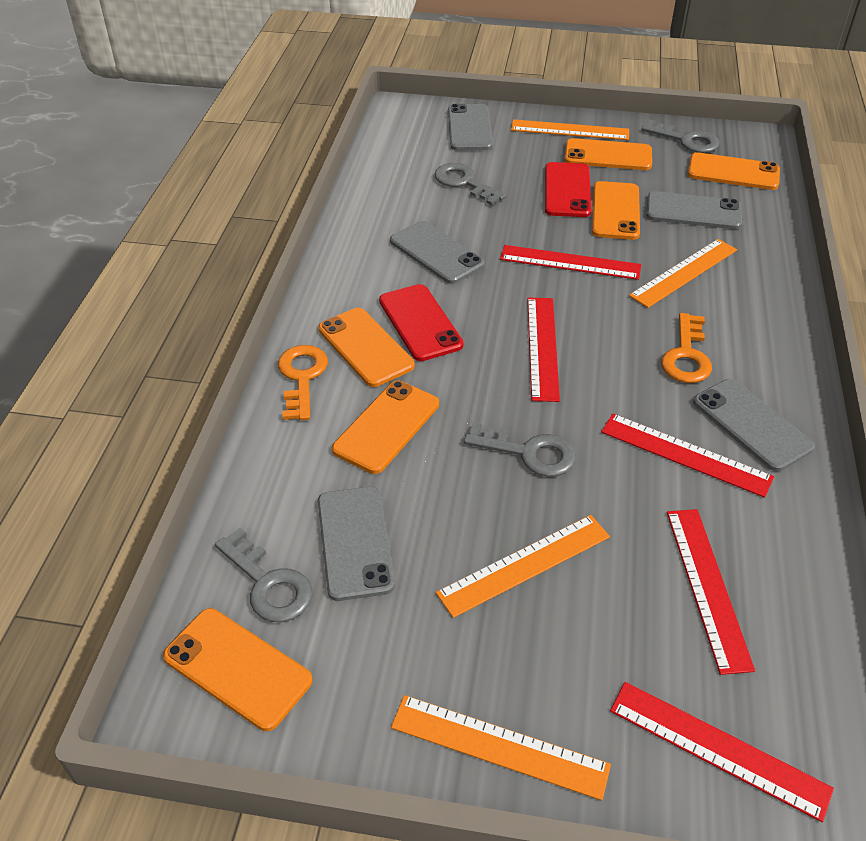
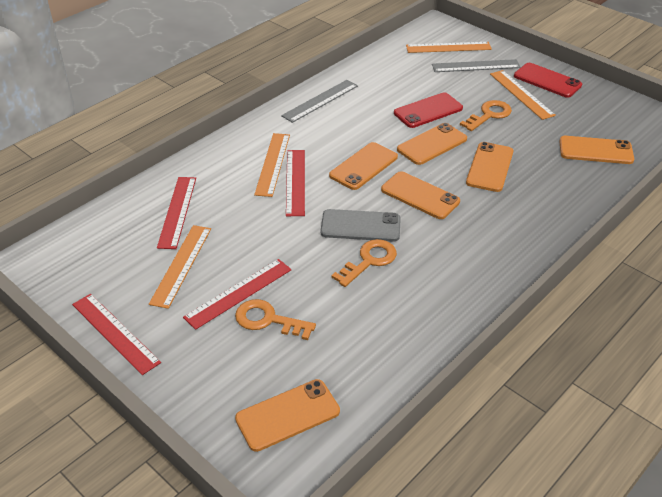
grey key: [215,528,313,622] [434,163,506,205] [464,422,576,477] [641,120,719,153] = 4 -> none = 0
grey phone: [318,487,395,601] [390,221,485,284] [448,104,493,150] [646,191,742,229] [693,379,815,471] = 5 -> [321,209,401,241] = 1
grey ruler: none = 0 -> [281,80,358,123] [432,59,520,72] = 2
orange key: [278,345,328,420] [661,313,712,383] = 2 -> [235,299,316,340] [331,239,397,287] [460,100,512,131] = 3
red ruler: [500,245,641,280] [527,298,560,402] [601,414,774,498] [610,682,834,822] [667,509,755,675] = 5 -> [72,294,161,375] [157,177,196,249] [183,259,292,330] [286,150,305,216] = 4

